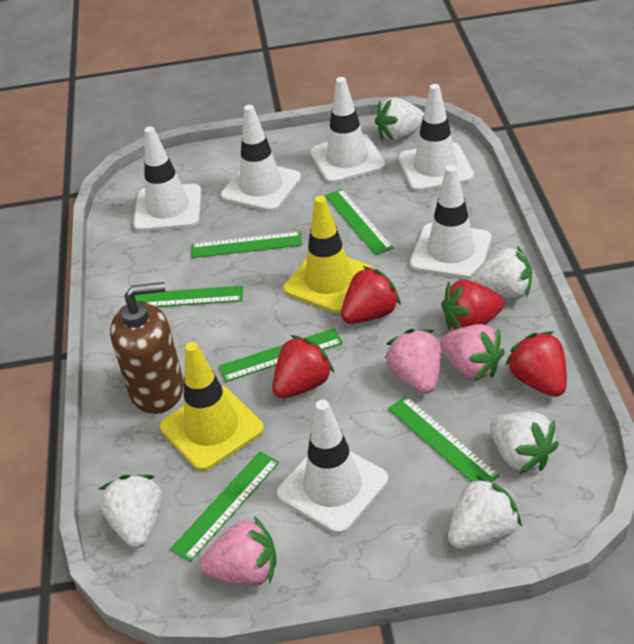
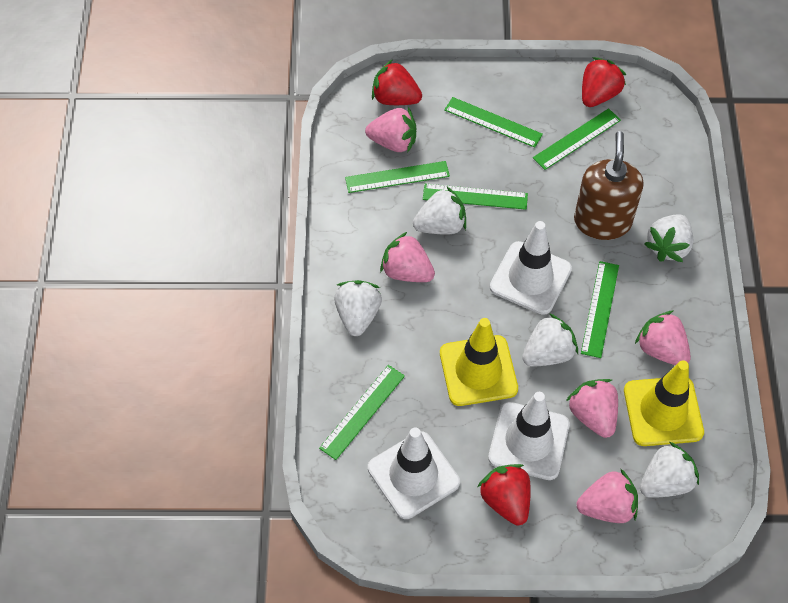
pink strawberry: [201,516,276,586] [385,329,441,394] [440,324,505,382] = 3 -> [365,107,416,153] [380,232,435,282] [566,379,618,438] [576,468,638,523] [635,311,691,365] = 5
red strawberry: [272,335,335,398] [341,266,401,324] [441,280,504,330] [505,331,567,397] = 4 -> [372,59,422,105] [478,464,531,525] [582,57,626,107] = 3
white traffic cone: [133,127,202,232] [221,105,301,212] [277,400,388,534] [310,77,386,184] [398,84,474,192] [410,165,491,279] = 6 -> [368,427,460,519] [488,392,570,480] [490,221,572,315] = 3

